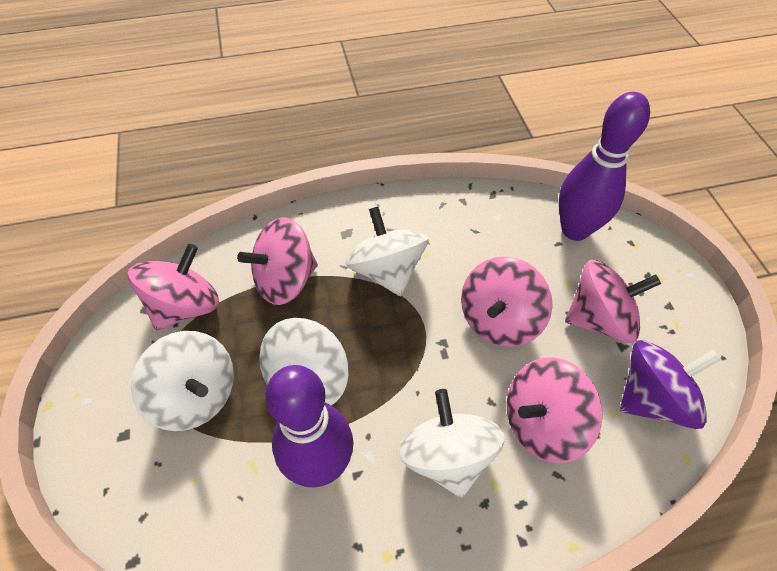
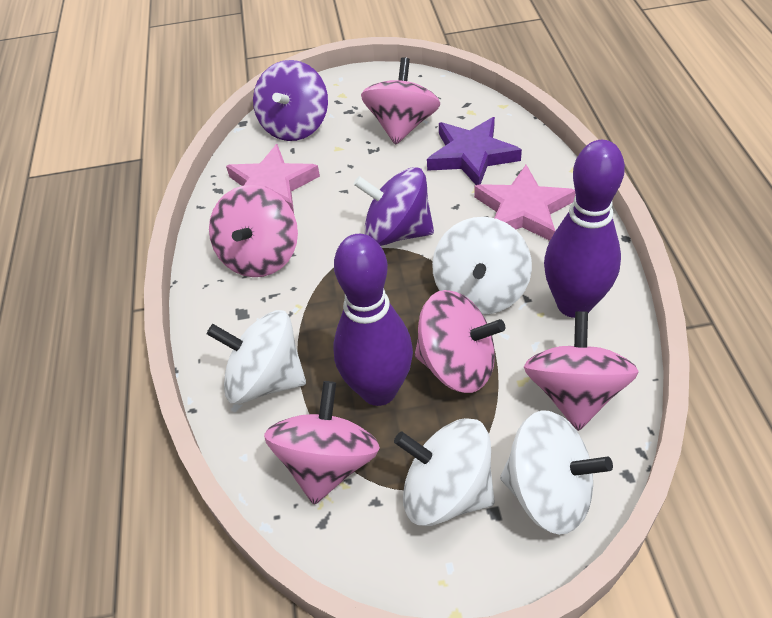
pink star: none = 0 -> [226,144,320,213] [474,165,575,241] = 2
purple spinning top: [620,340,721,429] = 1 -> [253,60,328,141] [354,167,434,246] = 2
purple star: none = 0 -> [427,117,522,185] = 1

